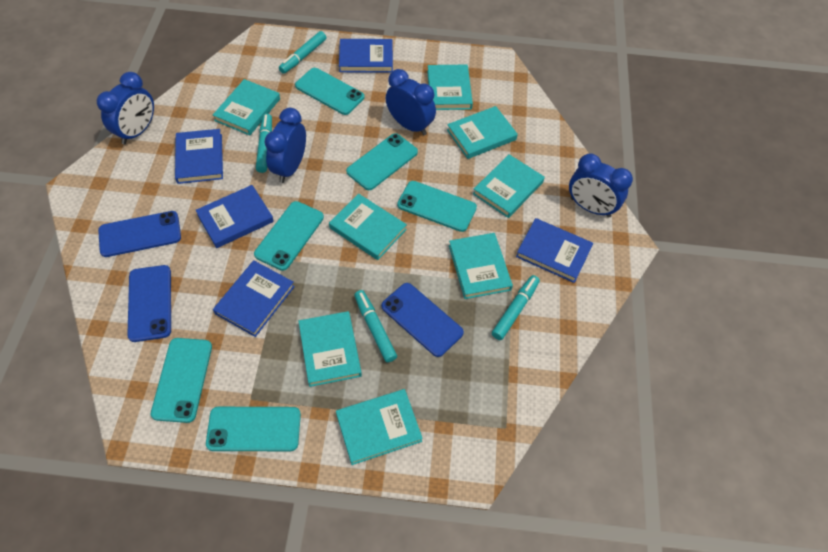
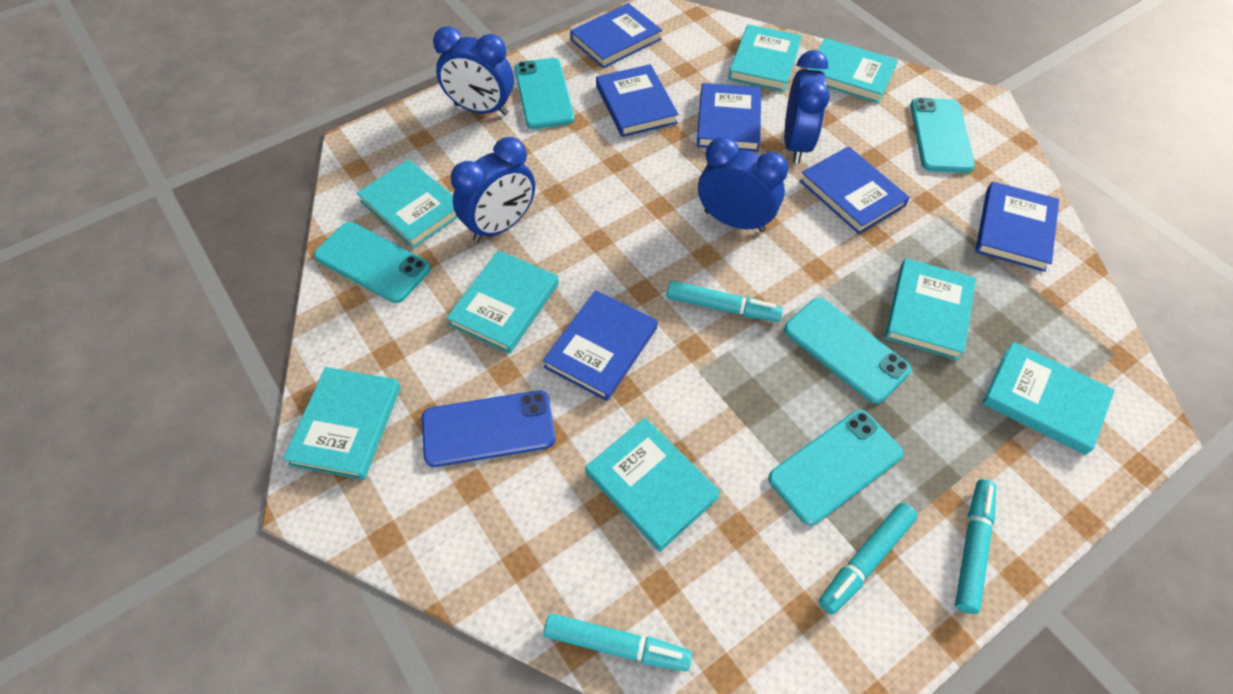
blue book: [175,129,223,184] [195,185,274,248] [213,260,295,337] [339,39,393,73] [516,218,593,283] = 5 -> [543,290,658,401] [570,3,662,68] [596,64,679,137] [697,83,761,152] [799,146,910,234] [975,181,1059,272] = 6
blue phone: [98,211,181,257] [127,265,171,342] [381,283,464,357] = 3 -> [422,390,555,467] = 1
turquoise phone: [151,338,212,423] [206,407,301,451] [254,201,324,271] [295,68,364,115] [346,133,418,190] [397,181,477,232] = 6 -> [314,222,431,303] [515,58,574,129] [768,410,903,525] [784,298,911,404] [910,98,975,173] = 5

